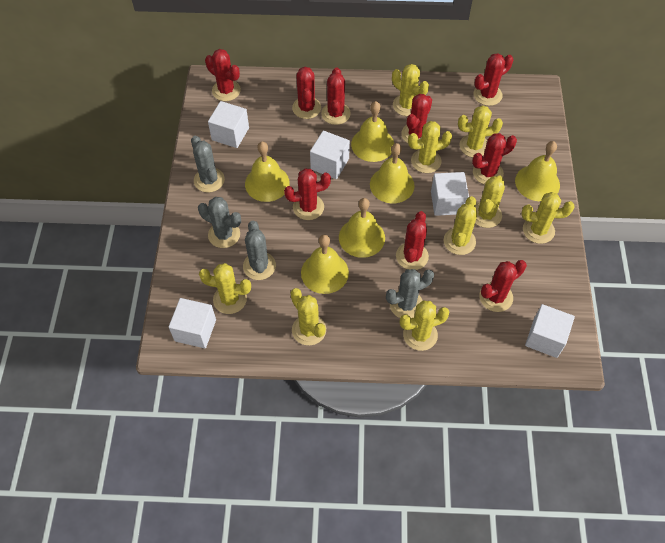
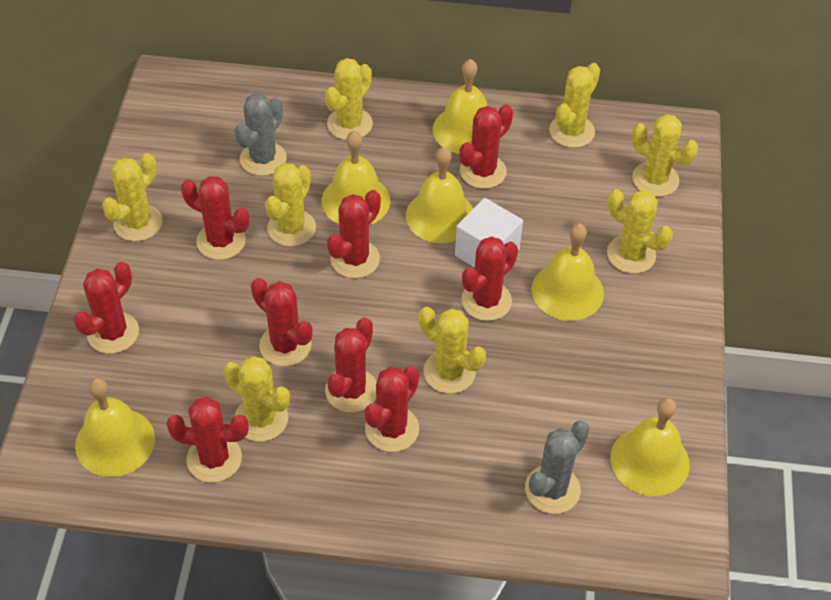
grey cactus: [191,136,225,193] [198,197,241,248] [243,221,276,280] [386,269,434,318] = 4 -> [235,93,287,176] [525,421,590,514] = 2
white cube: [169,298,216,348] [208,101,249,148] [310,130,350,179] [431,172,469,216] [525,304,575,358] = 5 -> [455,198,523,268] = 1
yellow cactus: [199,263,251,314] [290,288,326,345] [392,64,429,116] [400,300,449,351] [408,121,452,173] [444,196,477,255] [458,105,503,158] [475,175,505,228] [521,192,575,244] = 9 -> [102,153,163,241] [224,356,290,442] [265,163,316,247] [325,58,373,140] [419,307,486,393] [549,63,600,148] [607,189,673,273] [632,114,698,197] = 8

